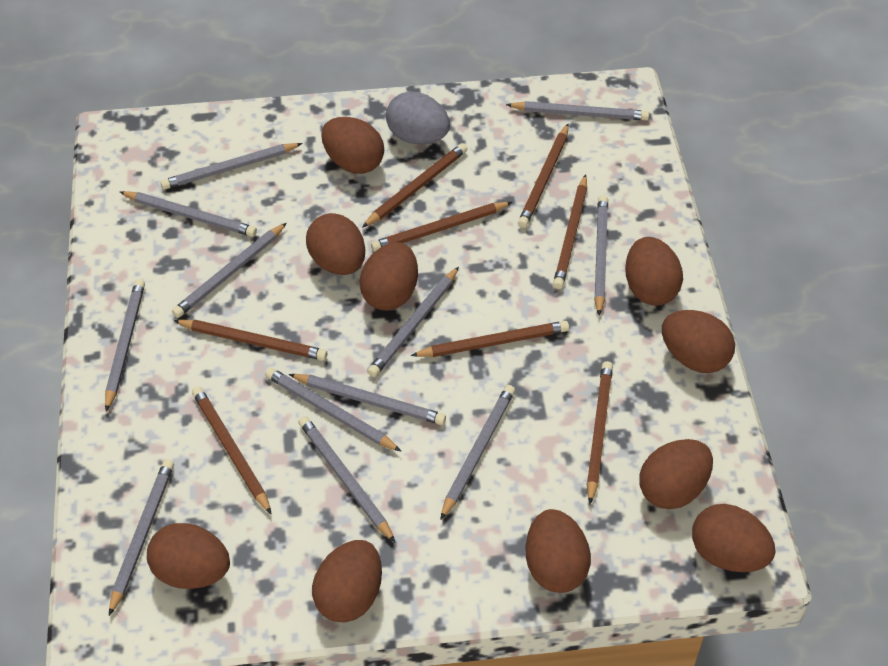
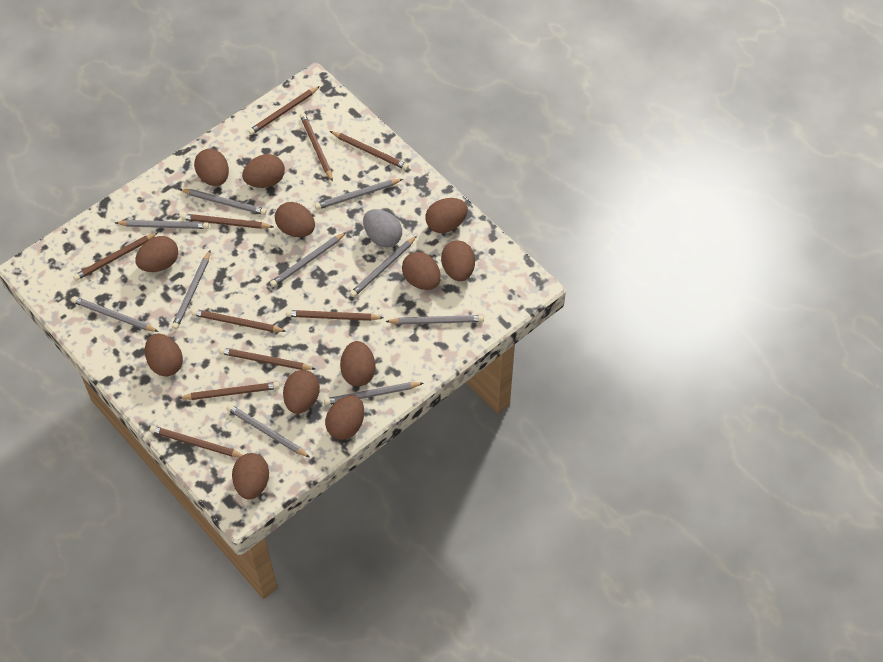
brown egg: [147,523,230,589] [306,213,365,275] [312,540,382,623] [321,117,384,174] [359,242,418,311] [526,509,591,593] [625,237,683,306] [639,439,713,509] [662,310,735,373] [692,504,776,572] = 10 -> [135,236,178,272] [145,333,183,377] [194,149,229,186] [232,453,269,499] [242,154,285,188] [275,202,315,237] [283,370,320,414] [325,395,364,440] [340,341,376,386] [402,252,441,290] [426,198,468,233] [441,240,475,281] = 12
brown pencil: [173,320,327,360] [192,386,272,514] [362,143,468,228] [371,202,512,252] [411,321,569,357] [518,124,569,228] [553,174,587,289] [587,361,613,504] = 8 -> [73,232,158,281] [150,426,243,457] [179,382,280,400] [181,213,274,229] [192,309,286,332] [219,347,315,370] [248,86,320,135] [286,310,384,321] [300,113,333,182] [330,131,409,170] = 10
grey pencil: [105,279,145,412] [109,459,174,616] [120,191,257,237] [160,143,303,190] [172,223,287,318] [265,367,402,452] [289,374,446,425] [298,416,396,543] [367,267,459,377] [440,385,515,520] [506,101,649,120] [594,195,608,316] = 12 -> [71,296,159,332] [115,220,209,229] [172,251,210,329] [179,189,267,215] [226,404,310,457] [270,232,346,287] [315,179,403,210] [324,382,423,405] [350,236,417,297] [385,315,484,325] = 10

